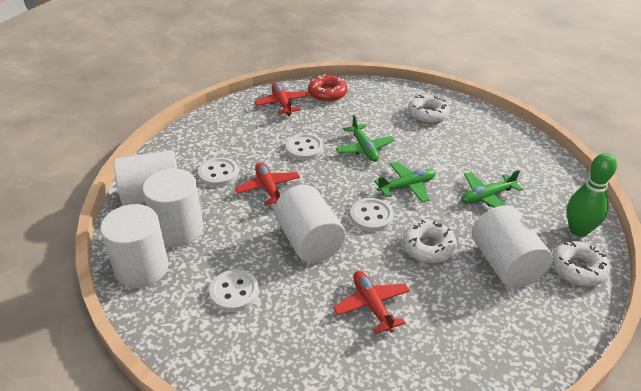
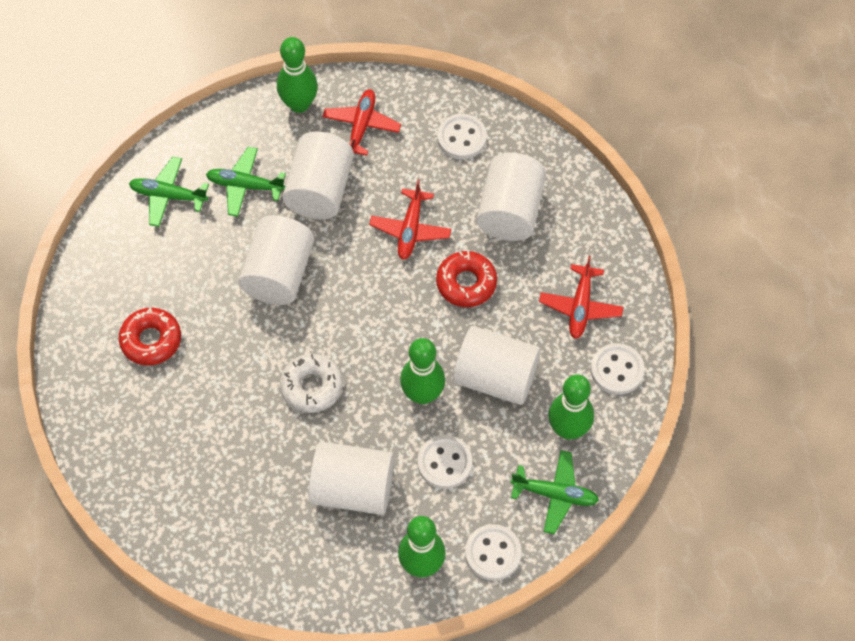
green bowling pin: [567,153,617,237] = 1 -> [277,37,318,113] [398,516,446,577] [400,338,445,404] [548,375,594,440] = 4
red donut: [308,74,348,102] = 1 -> [119,308,181,366] [436,251,497,307] = 2
white donut: [402,220,457,263] [408,95,450,124] [552,240,610,286] = 3 -> [280,354,343,413] = 1

